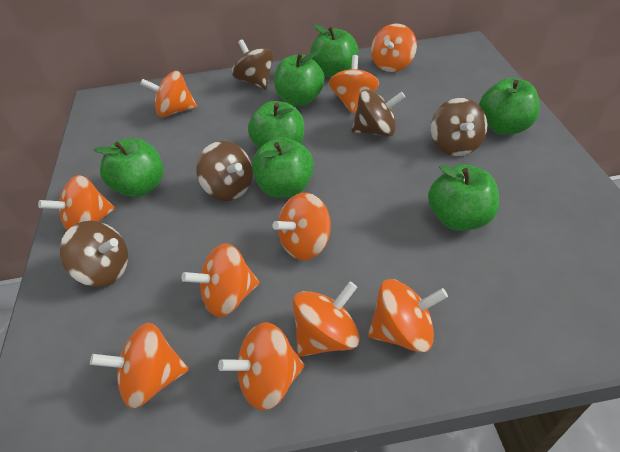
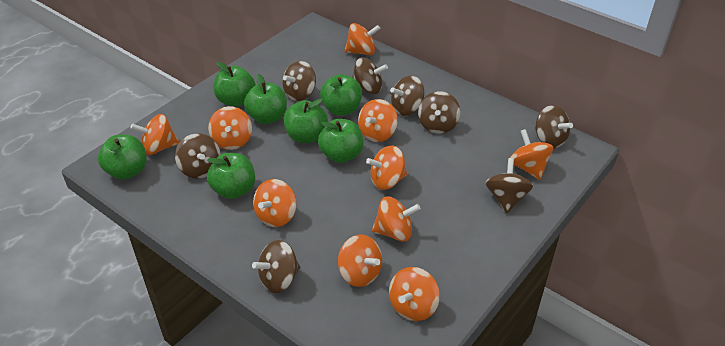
brown spinning top: [60,221,128,287] [196,141,253,201] [232,39,274,90] [351,89,405,137] [431,98,488,156] = 5 -> [175,133,221,179] [252,240,301,293] [282,61,316,101] [352,57,388,94] [390,76,424,116] [418,91,460,134] [485,158,533,213] [535,105,573,148] = 8

